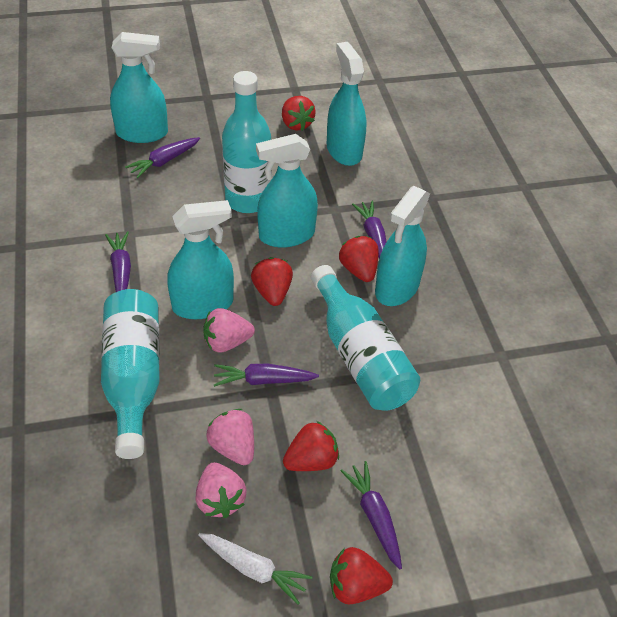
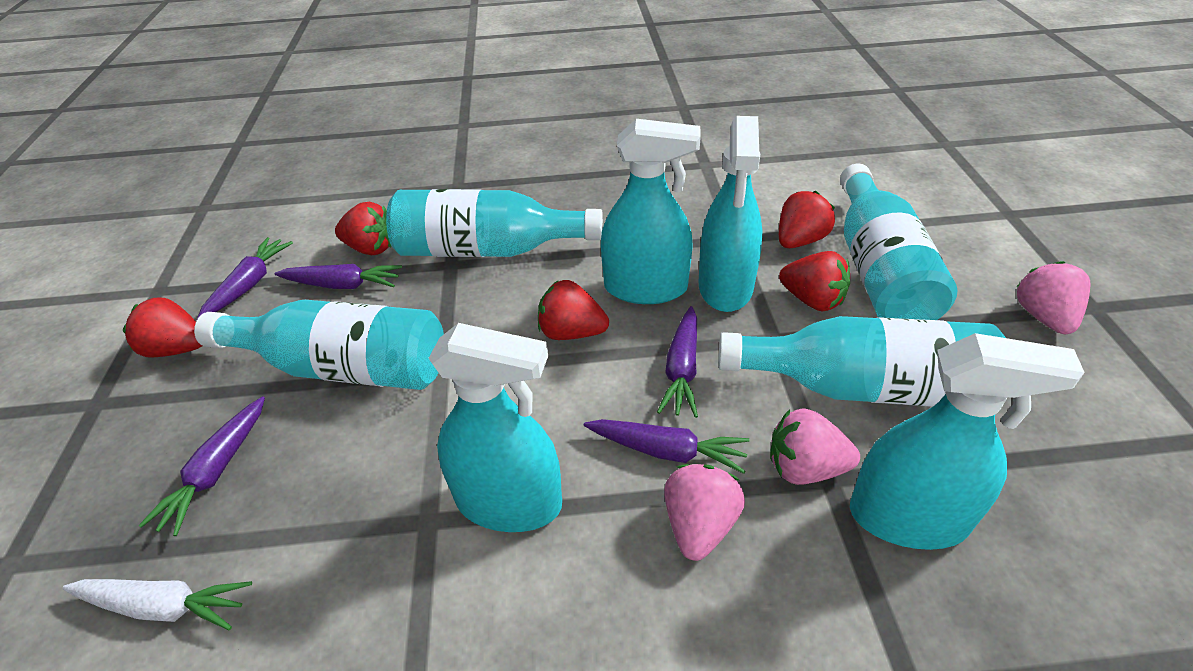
turquoise bottle: [101,289,160,459] [222,71,271,213] [311,265,420,411] = 3 -> [194,300,444,390] [386,189,603,257] [718,316,1006,407] [840,164,958,320] = 4
turquoise spray bottle: [110,32,168,143] [167,200,234,319] [256,134,318,248] [327,42,367,166] [375,186,430,306] = 5 -> [429,323,562,532] [601,119,701,304] [698,116,763,312] [850,333,1085,550] = 4

